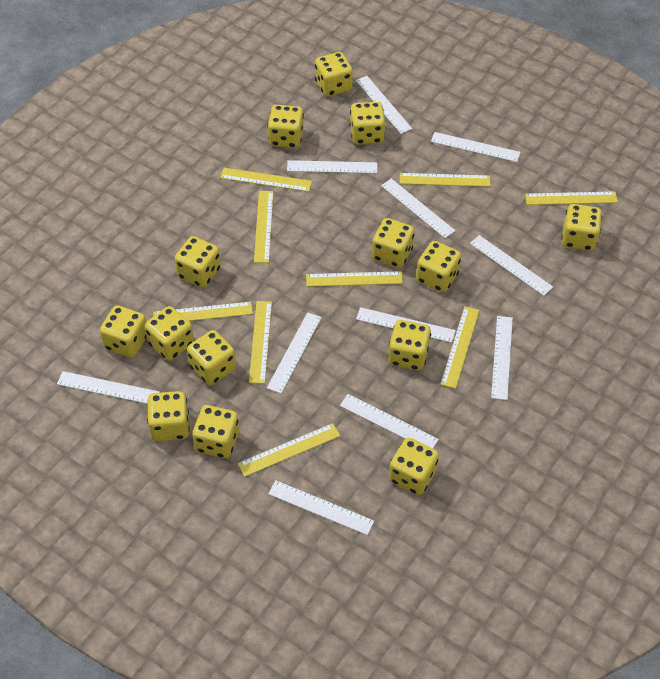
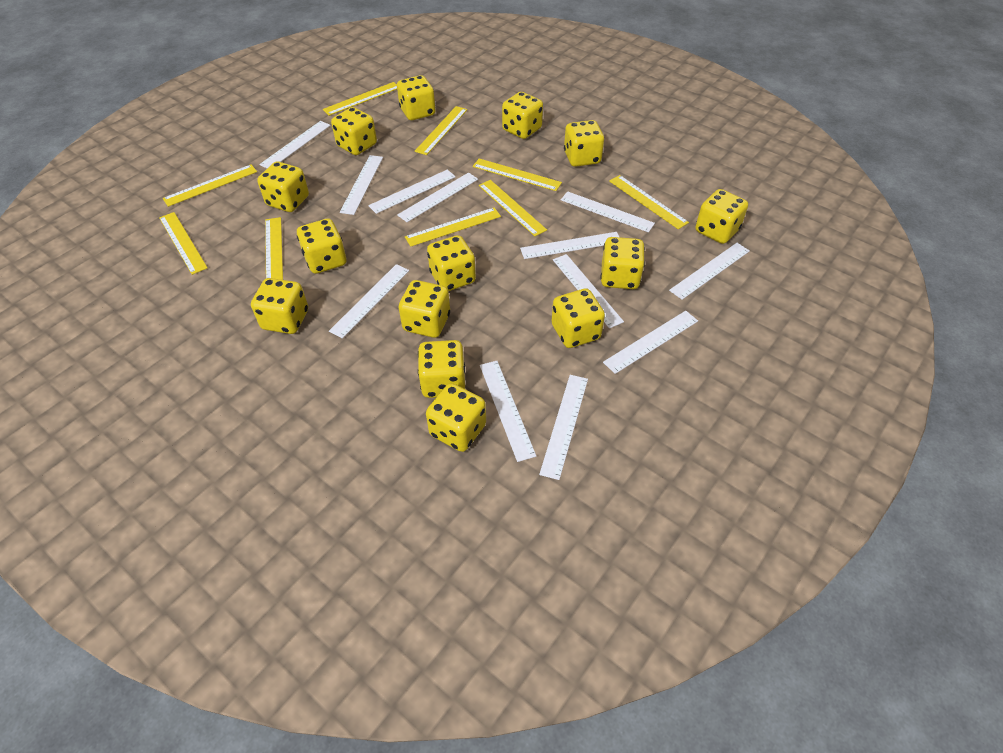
white ruler: [57,371,160,404] [267,312,322,394] [268,480,374,535] [287,160,377,173] [340,394,439,448] [356,76,412,134] [356,307,456,343] [381,178,455,238] [431,132,520,162] [470,235,553,296] [491,316,513,400] = 11 -> [259,121,331,168] [329,264,409,339] [340,155,383,215] [368,169,456,214] [397,173,478,222] [480,361,536,462] [520,232,619,259] [539,375,588,480] [553,254,624,328] [561,191,655,233] [603,311,698,374] [669,243,750,300] = 12

